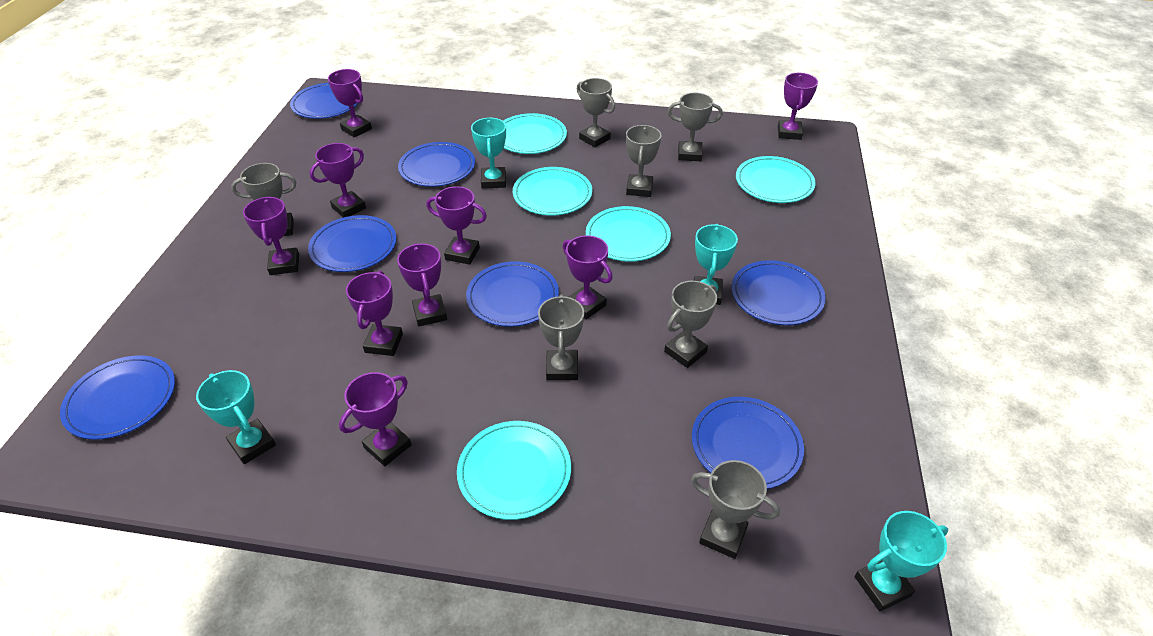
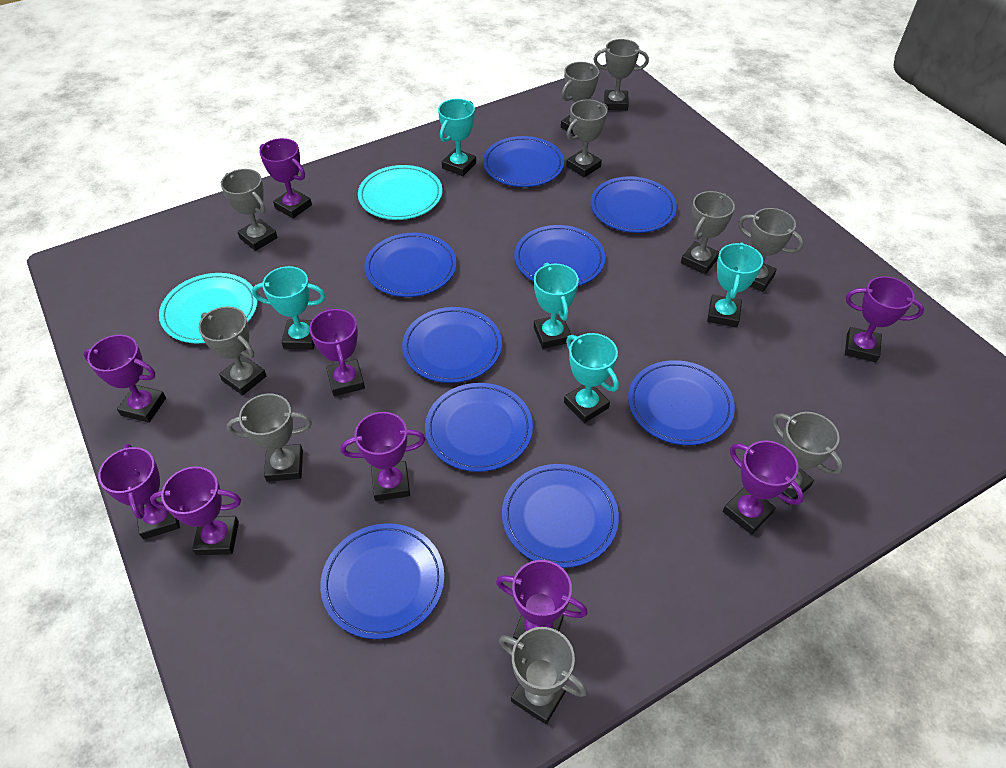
blue plate: [60,355,175,440] [290,83,358,119] [308,215,396,272] [398,142,475,187] [466,261,559,327] [692,397,804,489] [731,260,826,325] = 7 -> [320,523,445,639] [364,233,456,297] [402,307,502,383] [425,383,533,472] [483,136,564,187] [502,464,619,568] [514,225,605,286] [591,176,677,233] [628,360,735,445] = 9
grey trophy: [231,163,296,236] [538,294,584,380] [577,78,615,147] [626,125,661,197] [664,281,717,368] [668,93,723,161] [691,460,780,559] = 7 -> [198,306,266,395] [221,169,278,251] [227,394,312,482] [499,627,587,724] [561,62,600,135] [566,99,608,177] [593,39,649,111] [681,191,735,274] [738,208,804,292] [772,412,843,505] = 10
turquoise plate: [457,421,571,520] [504,113,567,154] [513,167,592,215] [586,206,671,262] [736,156,816,203] = 5 -> [159,273,258,343] [358,165,442,220] = 2
turquoise trophy: [196,370,276,464] [471,118,506,189] [694,224,738,305] [855,511,948,611] = 4 -> [252,266,325,350] [438,99,476,176] [534,262,579,349] [564,333,619,423] [707,242,763,328] = 5

